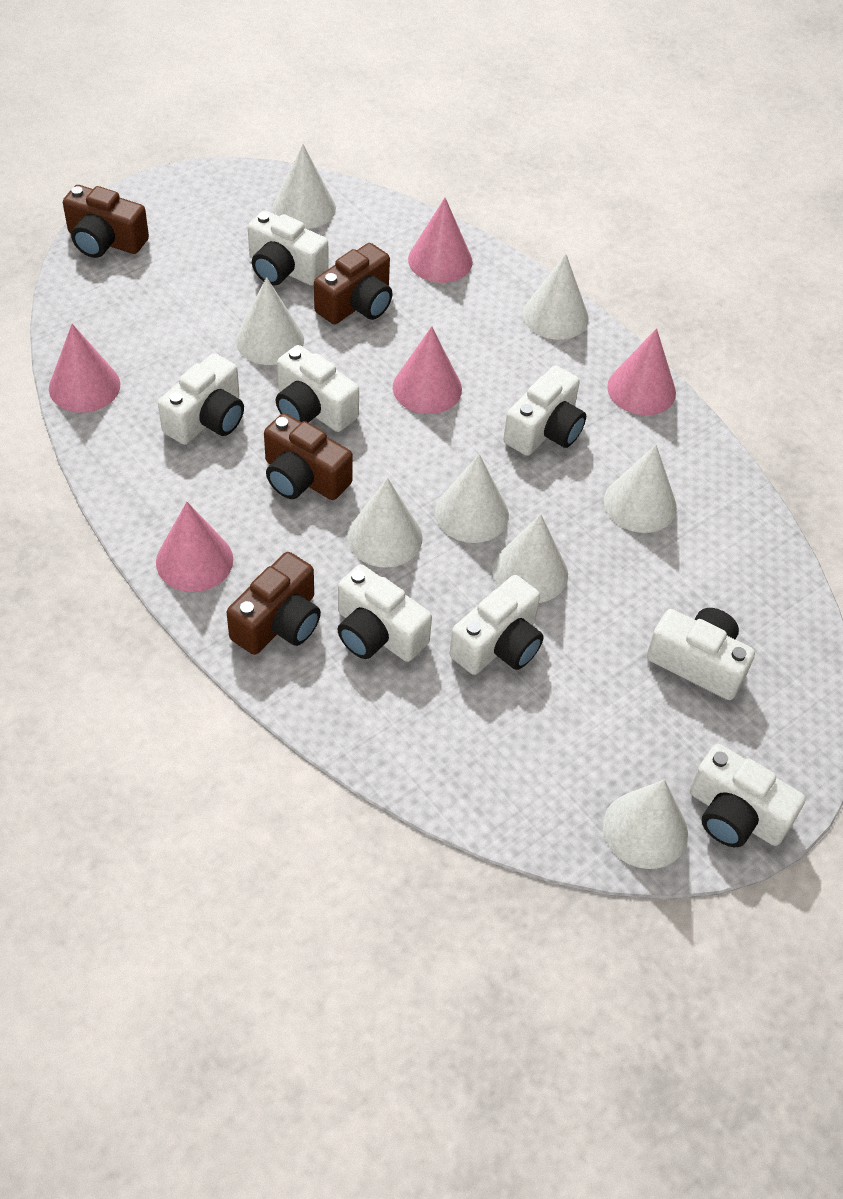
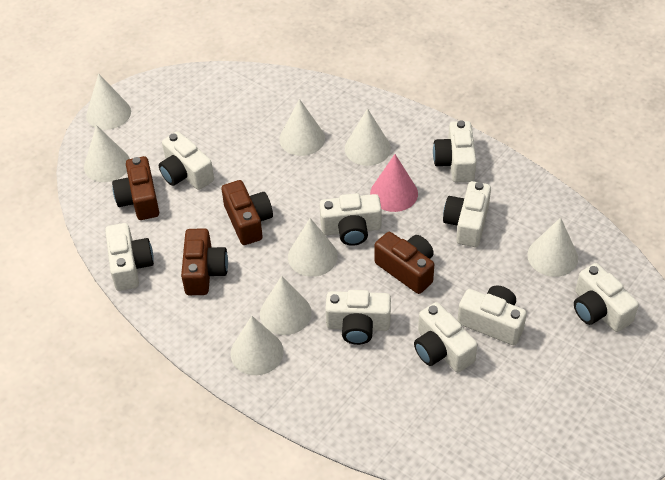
pink cone: [49,324,120,413] [156,502,233,592] [393,326,462,414] [408,198,473,283] [607,328,676,415] = 5 -> [370,154,418,212] = 1
white camera: [158,353,244,445] [248,210,329,286] [276,345,359,432] [337,564,432,662] [450,575,544,675] [503,365,586,456] [647,608,755,700] [690,744,806,847] = 8 -> [105,223,154,291] [159,131,214,190] [320,193,382,246] [325,290,391,345] [414,302,477,373] [433,120,476,182] [443,181,491,247] [457,285,527,345] [574,263,639,332] = 9

